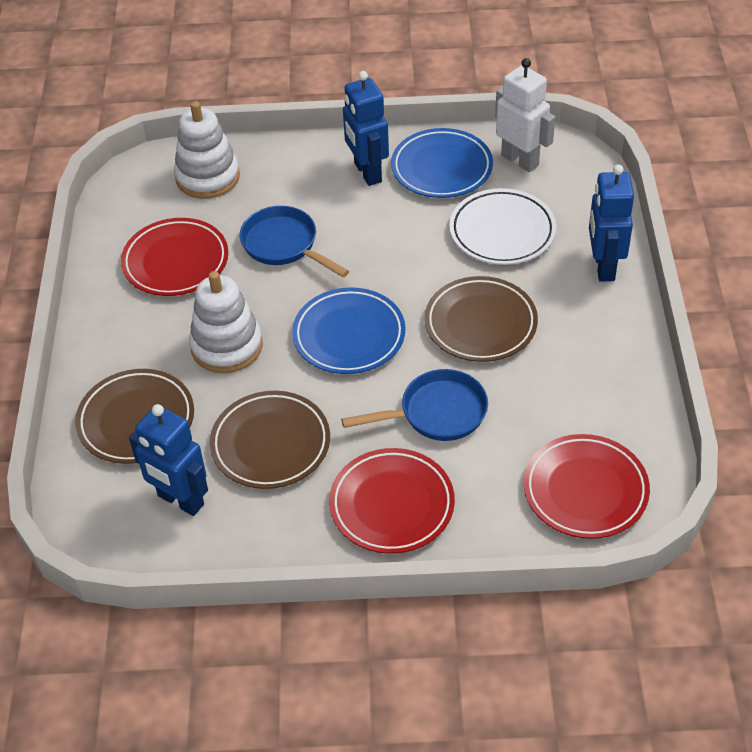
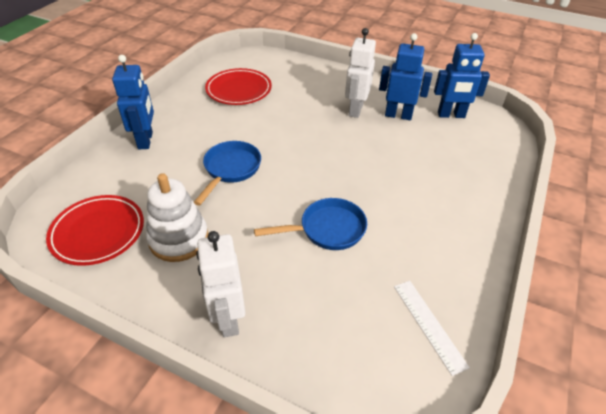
blue plate: [292,288,406,374] [391,128,493,198] = 2 -> none = 0
brown plate: [75,369,194,464] [210,391,330,489] [425,276,538,362] = 3 -> none = 0
red plate: [121,218,228,296] [329,448,455,554] [524,434,650,539] = 3 -> [46,195,144,266] [205,68,272,105] = 2
white plate: [449,188,556,265] = 1 -> none = 0
white robot: [495,58,555,172] = 1 -> [196,231,245,337] [345,28,376,118] = 2
white ruler: none = 0 -> [394,281,470,376] = 1
white stacking toy: [174,101,240,199] [189,271,263,373] = 2 -> [146,173,208,262] = 1

